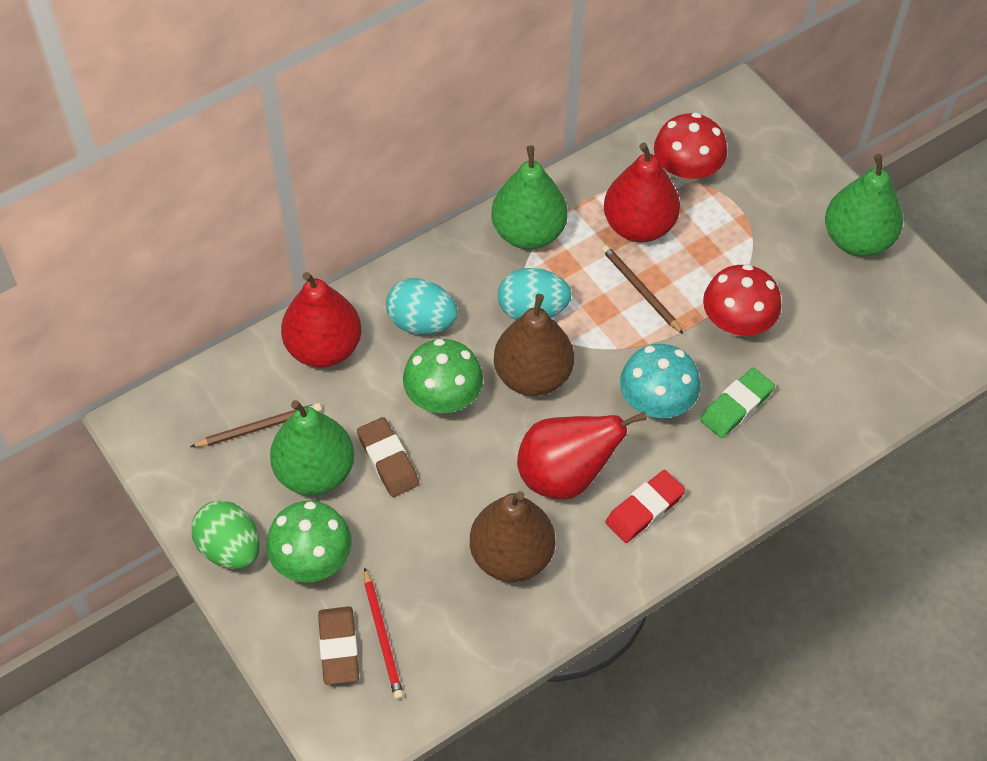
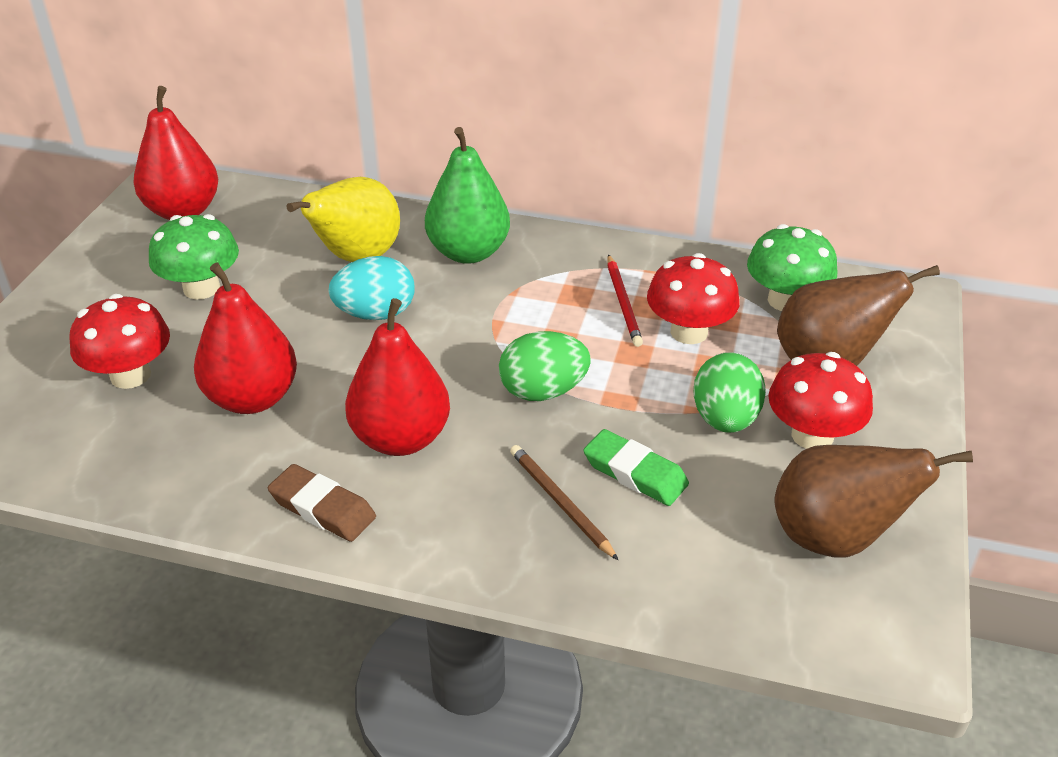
brown eraser: [318,606,359,685] [357,417,419,497] = 2 -> [268,464,376,542] = 1
brown pencil: [190,403,322,447] [602,245,683,334] = 2 -> [510,445,619,561] = 1
green egg: [191,500,260,569] = 1 -> [499,331,591,401] [693,352,766,433] = 2
green pear: [270,400,354,496] [491,146,568,249] [825,154,903,257] = 3 -> [425,127,510,264] = 1
red eraser: [605,470,685,543] = 1 -> none = 0
red mushroom: [654,112,727,183] [703,264,781,336] = 2 -> [69,294,170,389] [647,253,740,344] [768,352,873,449] = 3
turquoise egg: [386,278,458,335] [498,268,572,320] = 2 -> [328,256,415,320] = 1
turquoise mushroom: [620,344,700,418] = 1 -> none = 0
yellow pear: none = 0 -> [287,177,400,262] = 1

